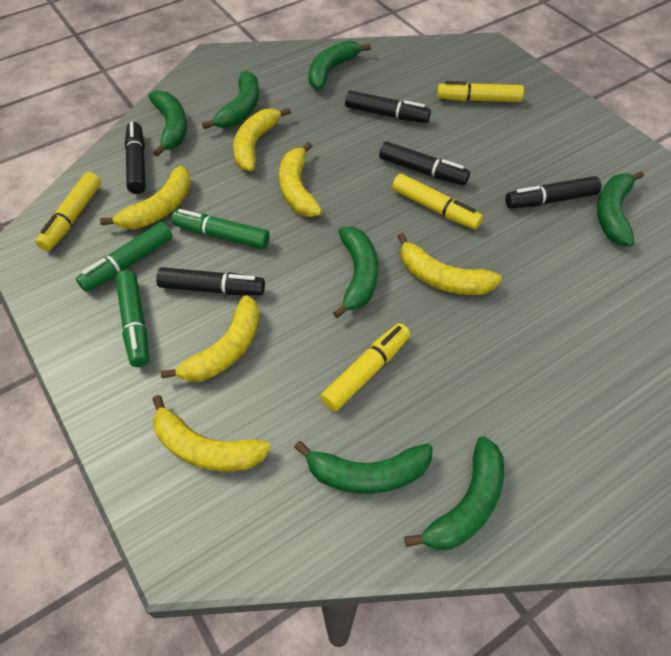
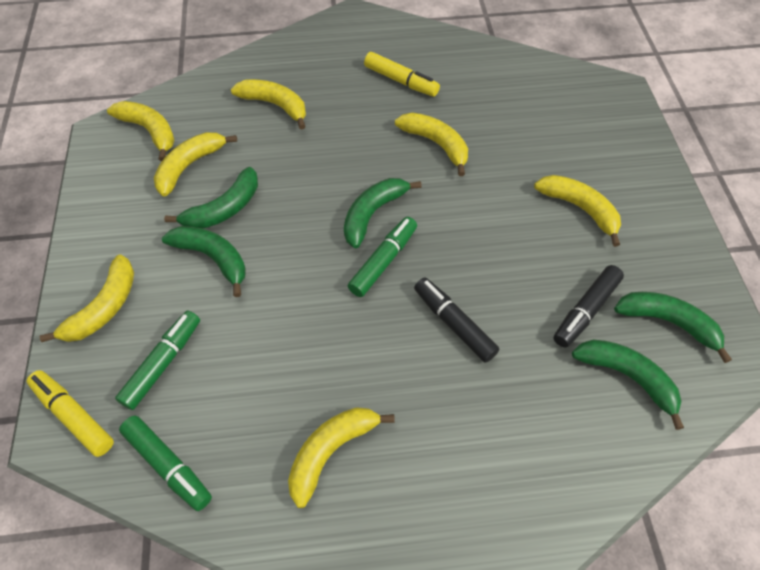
black marker: [125,122,146,194] [156,267,265,295] [345,90,431,123] [379,142,470,185] [505,176,601,208] = 5 -> [414,277,499,363] [553,265,624,348] = 2
green banana: [148,90,187,157] [202,71,259,129] [294,441,433,494] [308,40,371,90] [333,227,378,318] [405,436,504,550] [597,171,644,246] = 7 -> [162,226,246,297] [164,167,258,228] [344,178,422,248] [572,340,684,430] [614,292,732,363] = 5
yellow banana: [100,166,191,229] [152,395,271,472] [161,295,260,382] [233,107,291,171] [279,141,322,217] [397,233,502,295] = 6 -> [40,255,134,342] [107,101,174,161] [154,132,237,197] [231,79,306,129] [288,407,395,508] [395,112,468,176] [534,175,621,247] = 7
yellow marker: [36,172,101,251] [320,323,410,411] [392,174,483,229] [437,81,524,102] = 4 -> [27,370,114,457] [364,52,440,97] = 2

